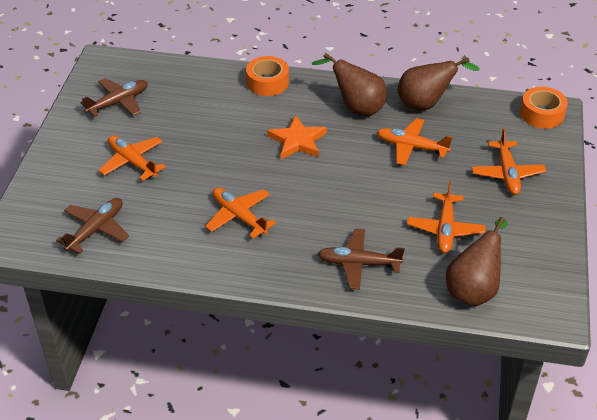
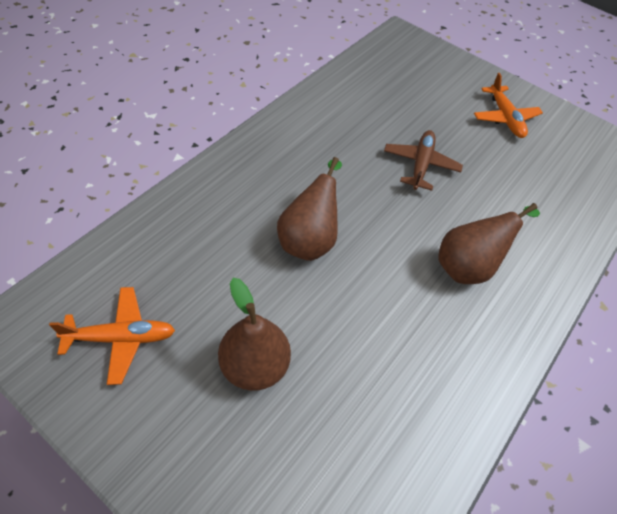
brown plane: [56,198,129,254] [80,78,148,117] [318,228,405,290] = 3 -> [384,130,463,191] = 1
orange plane: [99,135,166,181] [205,188,276,239] [377,118,452,165] [407,181,486,253] [472,128,546,195] = 5 -> [49,287,175,385] [474,73,543,138] = 2
orange star: [267,115,327,159] = 1 -> none = 0
orange tape: [246,56,289,96] [520,87,568,129] = 2 -> none = 0

